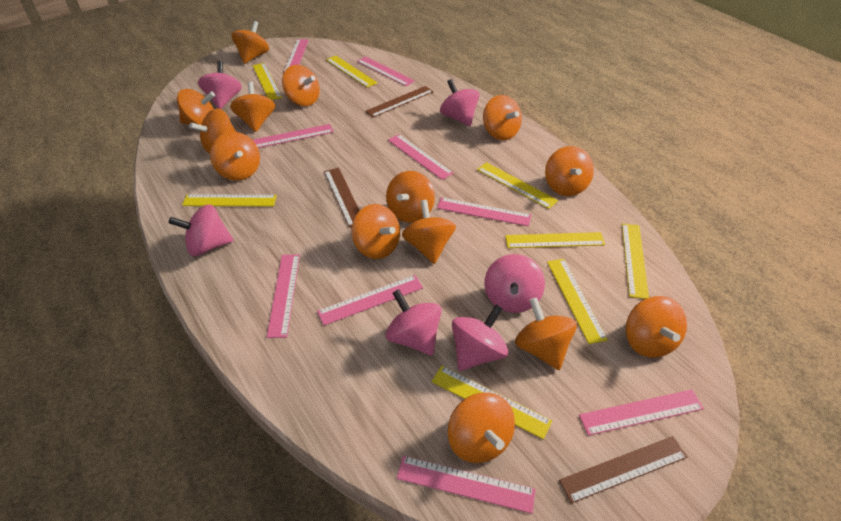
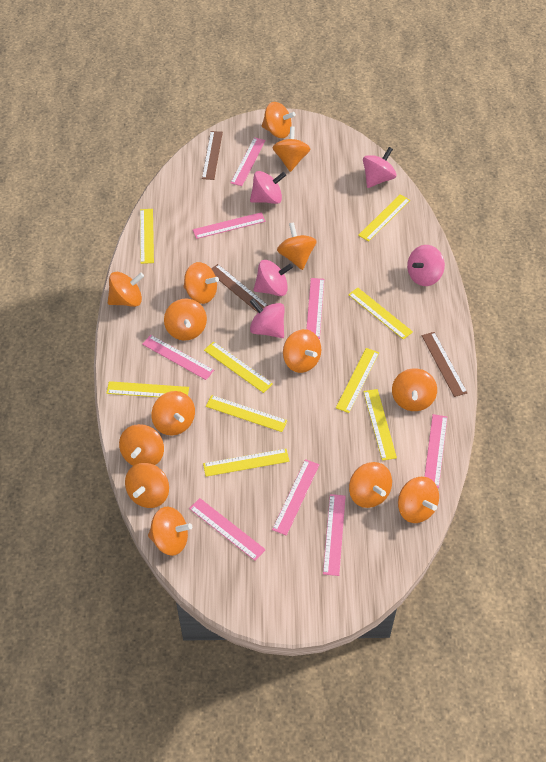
pink ruler: [253,124,334,148] [267,254,300,338] [283,39,309,73] [317,275,423,325] [357,57,415,86] [388,134,453,180] [397,456,536,514] [437,197,531,226] [579,389,704,436] = 9 -> [142,335,214,380] [189,498,266,561] [193,212,266,239] [231,137,266,186] [272,459,319,536] [306,278,324,339] [323,494,346,576] [424,414,447,488] = 8
pink spinning top: [169,204,234,256] [198,61,242,109] [386,289,442,356] [440,79,480,126] [452,305,508,371] [484,254,545,313] = 6 -> [250,171,286,204] [250,298,285,338] [253,260,293,296] [363,147,396,188] [407,245,445,286] = 5
yellow ruler: [182,194,277,206] [252,63,282,100] [326,56,378,88] [431,366,552,440] [477,162,558,209] [505,232,605,248] [547,259,608,344] [622,223,649,299] = 8 -> [107,381,189,397] [140,209,154,264] [203,449,290,477] [204,341,273,393] [206,395,288,432] [336,348,379,413] [348,288,413,340] [358,194,410,242] [363,389,397,461] = 9

